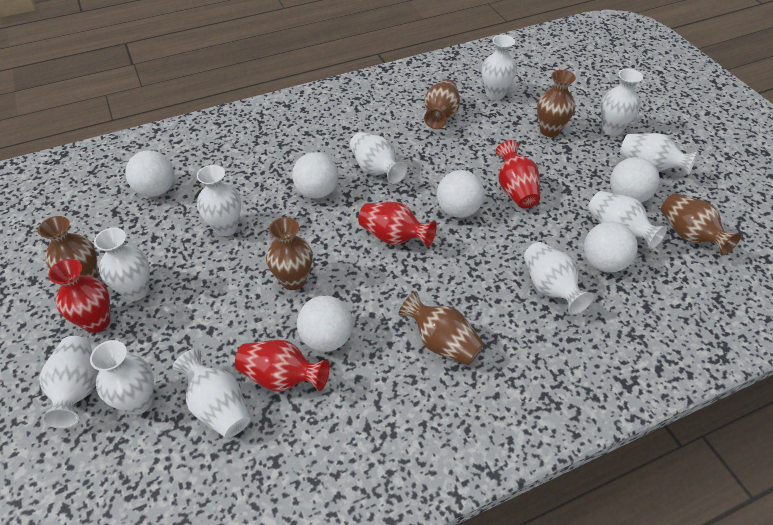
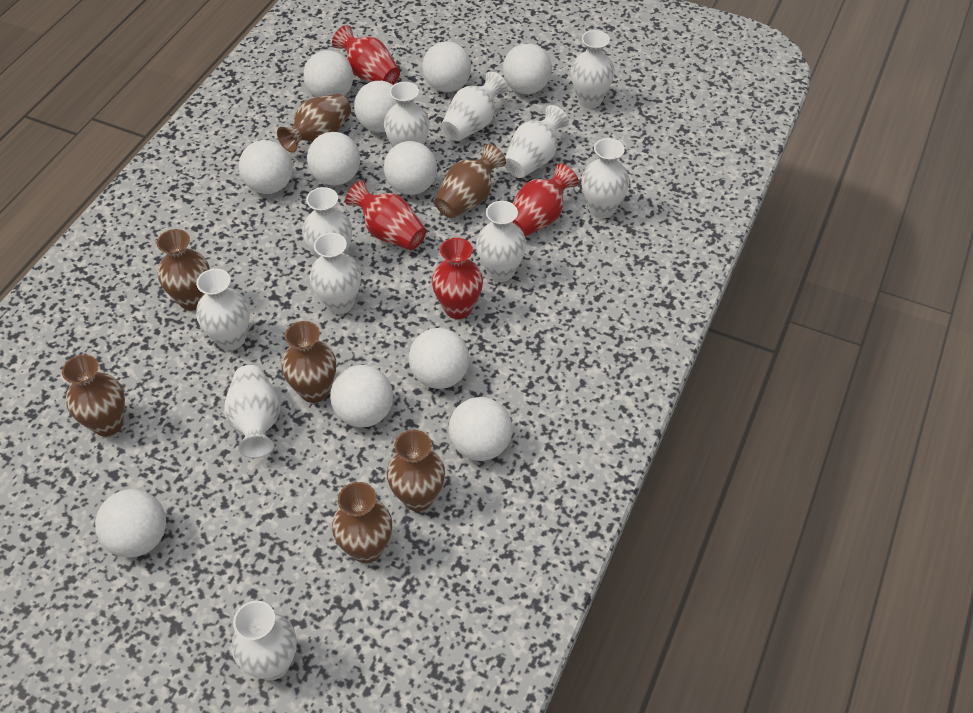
brown vase: [38,216,98,278] [266,217,313,290] [398,291,484,365] [424,79,460,129] [537,70,576,137] [661,193,741,256] = 6 -> [62,354,125,437] [157,229,210,311] [277,94,351,153] [281,321,336,403] [332,482,392,563] [387,430,445,511] [434,144,506,218] = 7
white ball: [125,150,174,197] [292,152,339,199] [297,295,353,352] [437,170,484,218] [584,222,638,273] [610,157,660,203] = 6 -> [95,489,166,558] [239,140,293,194] [303,50,353,97] [307,132,360,186] [330,365,393,428] [354,81,397,132] [384,141,437,195] [408,328,469,389] [422,41,471,92] [448,397,512,461] [503,43,552,94] = 11

